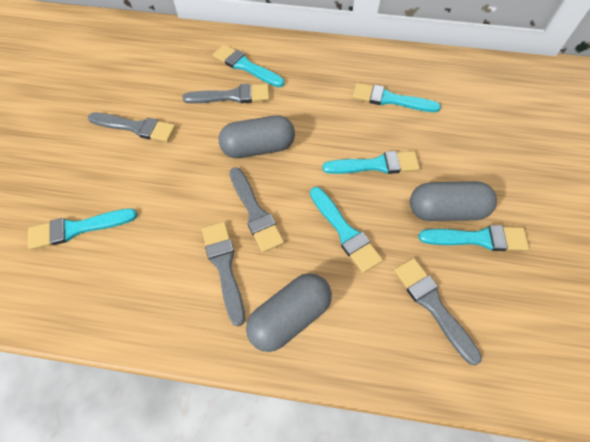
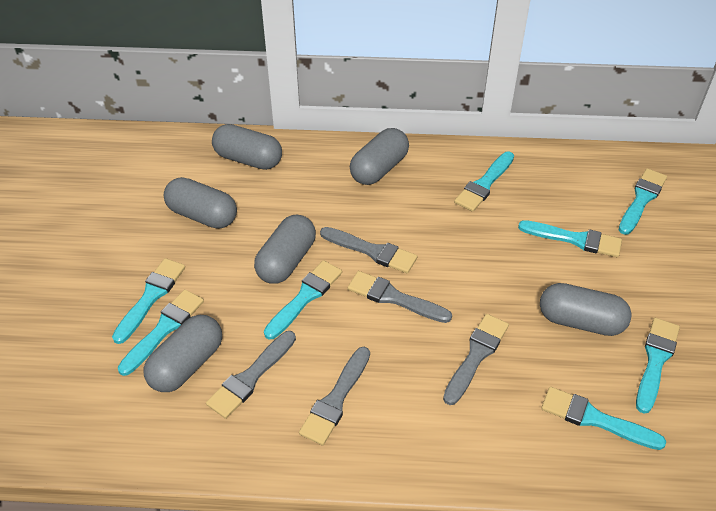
grey capsule: [219,115,295,158] [246,273,332,352] [410,181,497,221] = 3 -> [144,315,222,392] [164,177,237,229] [212,124,282,170] [254,215,316,284] [350,128,409,185] [540,283,632,336] = 6
turquoise brush: [28,208,137,250] [213,45,284,87] [310,187,383,273] [322,151,420,174] [352,83,441,112] [418,225,529,251] = 6 -> [112,258,185,344] [118,289,204,376] [264,260,342,339] [454,152,514,212] [518,220,622,257] [541,387,666,450] [619,168,667,235] [636,318,680,414] = 8

